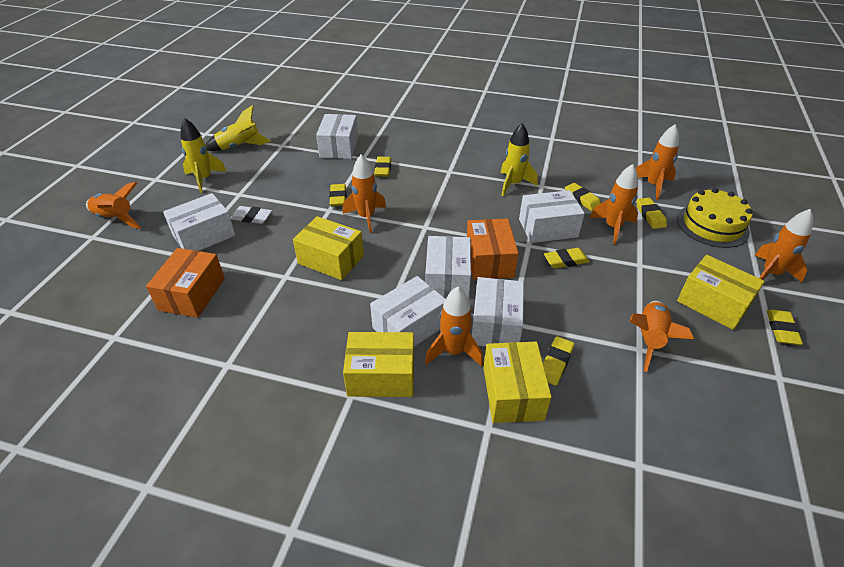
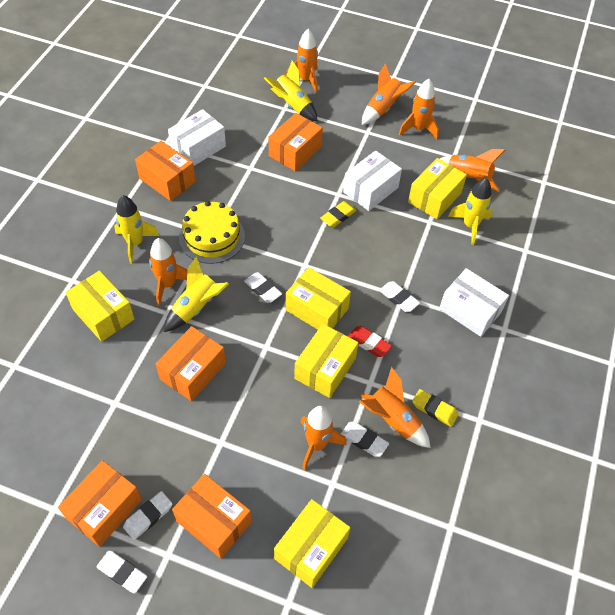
orange box: [146,248,225,318] [467,218,519,280] = 2 -> [58,460,142,547] [135,141,196,201] [156,326,226,401] [172,474,252,559] [269,113,323,171] = 5
red eraser: none = 0 -> [348,326,392,357] = 1
white box: [163,193,235,251] [316,114,358,159] [370,276,446,346] [425,236,471,299] [472,277,524,347] [519,190,585,243] = 6 -> [168,109,226,166] [343,150,402,211] [439,268,509,337] = 3
white eraser: [230,206,272,224] = 1 -> [96,551,147,593] [123,491,172,540] [244,272,282,303] [341,422,389,457] [379,281,420,312] = 5
yellow box: [293,216,364,280] [343,332,414,397] [483,342,552,423] [677,255,765,330] = 4 -> [65,271,134,342] [274,499,350,588] [286,267,351,330] [294,324,358,398] [408,158,467,219] = 5
yellow eraser: [329,184,346,206] [374,157,392,177] [543,336,574,386] [544,248,589,268] [565,183,601,211] [637,198,667,229] [767,309,803,345] = 7 -> [321,201,357,228] [412,389,459,427] = 2
yellow rocket: [181,118,227,193] [206,105,271,151] [501,123,538,196] = 3 -> [114,195,159,264] [164,257,229,332] [264,61,318,122] [448,178,492,245] = 4

